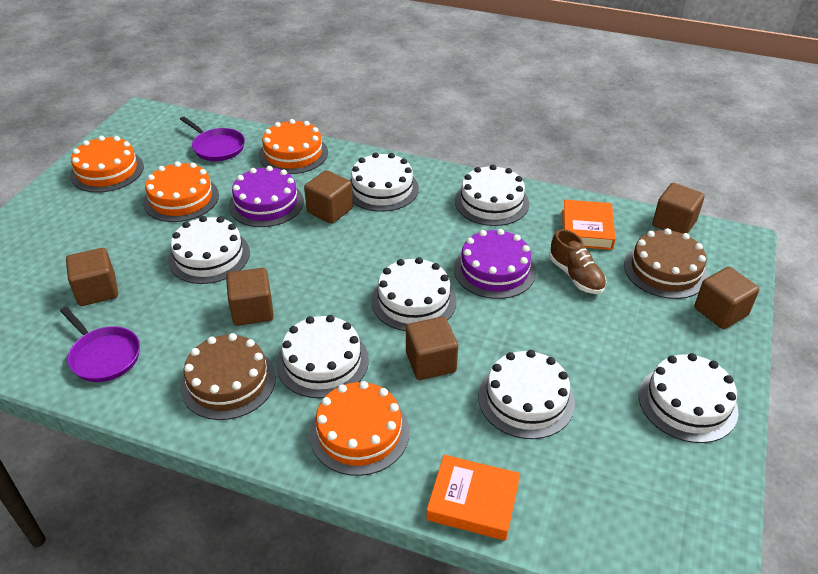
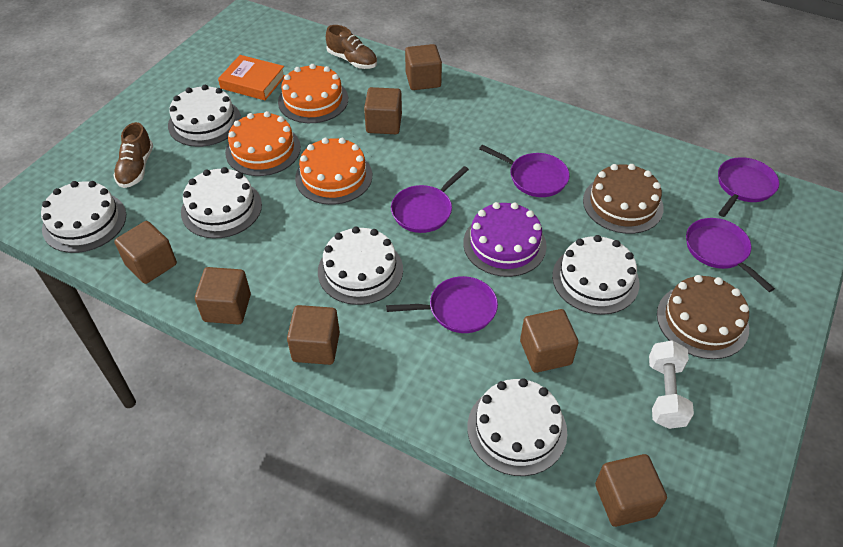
brown cube: [66,248,118,306] [226,268,274,326] [304,170,353,224] [406,317,458,380] [652,183,705,234] [694,267,759,329] = 6 -> [114,221,177,284] [195,267,251,324] [287,305,340,365] [364,87,402,134] [405,44,442,90] [520,309,578,373] [595,454,667,527] = 7
brown shoe: [549,229,607,294] = 1 -> [113,122,153,188] [326,25,377,69] = 2
orange book: [426,455,520,541] [562,200,615,250] = 2 -> [218,55,285,100] = 1
orange cake: [70,136,144,193] [143,161,219,222] [259,119,328,174] [309,381,409,476] = 4 -> [225,111,301,176] [278,64,348,123] [295,138,372,205] = 3
purple cake: [229,166,304,227] [454,229,536,299] = 2 -> [463,202,547,277] = 1
purple pan: [60,307,140,382] [180,116,245,161] = 2 -> [386,276,498,333] [391,166,469,233] [479,145,570,197] [686,218,775,292] [718,157,779,217] = 5
white cake: [168,216,250,284] [277,315,369,398] [350,152,419,212] [371,257,457,331] [455,165,529,226] [478,350,575,439] [639,353,739,443] = 7 -> [41,181,126,253] [168,85,241,147] [181,167,262,239] [318,227,403,305] [467,378,567,476] [552,235,640,315] = 6
white dumbbell: none = 0 -> [649,341,694,429] = 1

